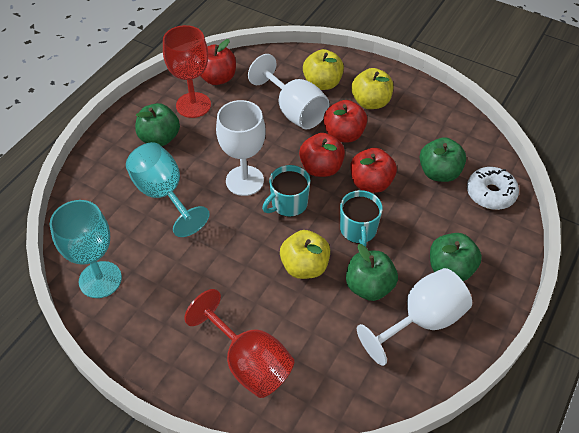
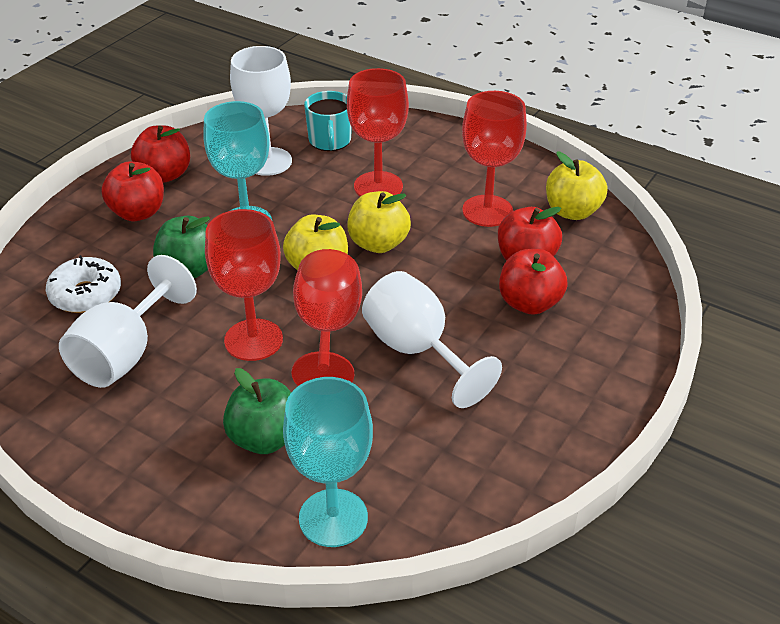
green apple: [135,103,180,146] [346,244,398,301] [420,137,466,182] [430,233,482,281] = 4 -> [153,216,210,278] [223,368,291,454] = 2
red goblet: [163,25,211,118] [184,289,294,398] = 2 -> [205,209,283,361] [291,249,362,386] [347,68,409,197] [462,91,527,227] = 4
turquoise mug: [262,165,311,217] [340,190,383,247] = 2 -> [304,91,352,151] = 1

